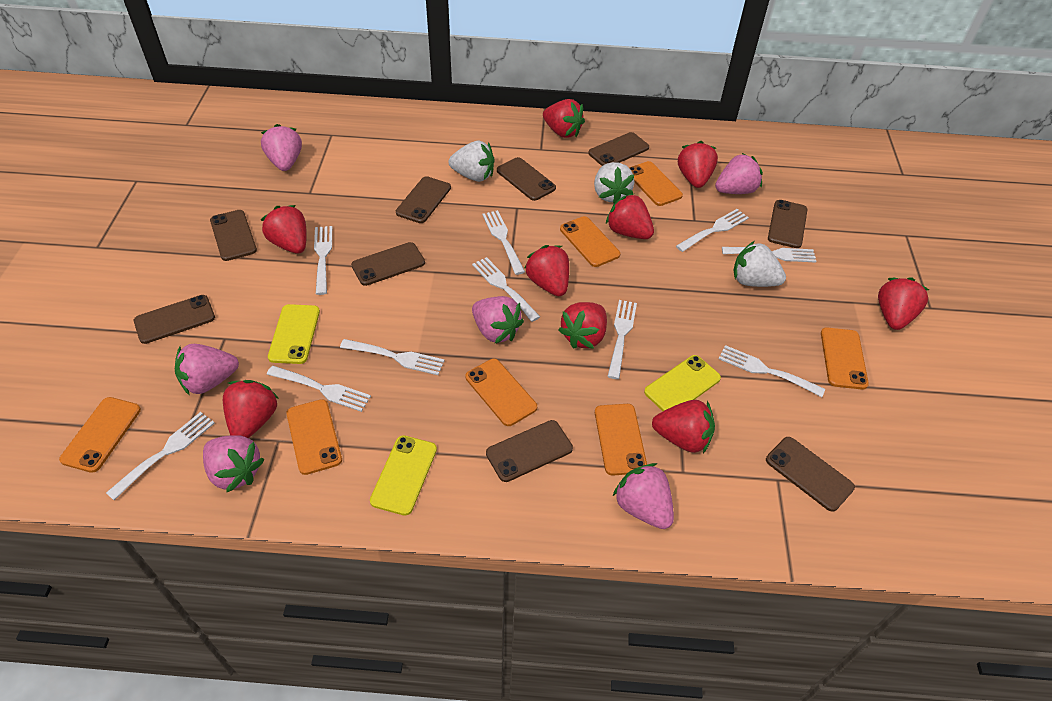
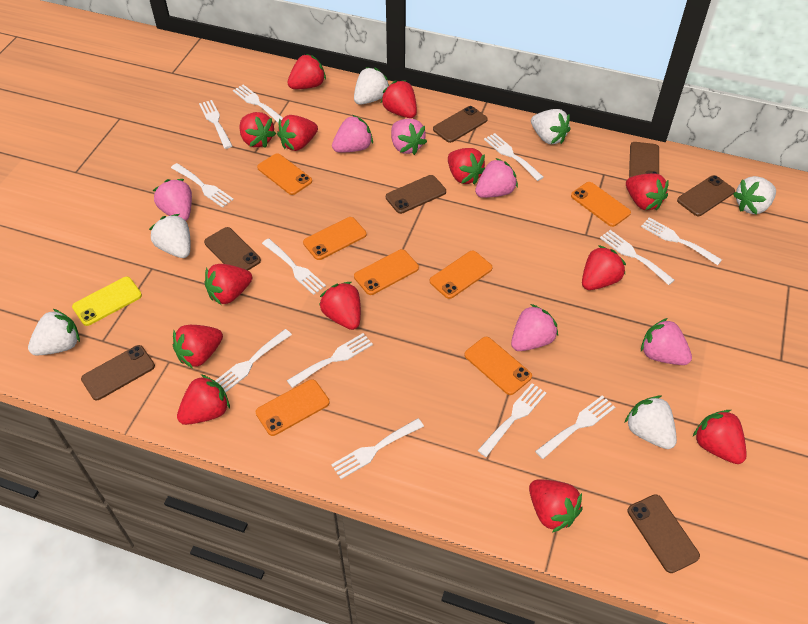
brown phone: [134,295,215,344] [210,210,257,261] [351,242,425,286] [396,176,451,223] [486,420,573,482] [497,157,556,201] [588,132,649,166] [766,437,855,512] [768,200,808,248] = 9 -> [81,345,155,400] [204,227,261,270] [386,175,446,214] [433,106,488,143] [628,494,700,573] [629,142,659,178] [677,175,735,216] = 7
red strawberry: [223,380,279,438] [261,205,307,254] [524,245,569,296] [543,99,585,138] [558,302,607,349] [606,193,654,239] [652,400,715,453] [678,141,718,188] [878,278,929,330] = 9 -> [173,325,223,368] [177,374,230,425] [205,264,252,305] [239,112,276,148] [277,115,318,151] [287,54,326,89] [319,282,361,330] [381,80,417,118] [448,148,485,185] [529,479,583,532] [582,245,626,290] [626,174,669,211] [693,410,747,464] = 13
white fork: [106,412,215,500] [267,366,371,412] [314,226,332,295] [340,339,445,375] [472,257,540,322] [482,210,525,275] [607,300,637,379] [676,209,749,252] [719,345,825,397] [722,247,816,263] = 10 -> [171,163,234,208] [199,100,232,149] [215,329,292,393] [233,84,283,123] [262,239,326,295] [287,333,373,388] [331,418,424,479] [477,383,546,457] [484,133,544,181] [535,395,615,459] [600,230,674,285] [641,217,722,265] = 12
white strawberry: [449,141,494,182] [594,162,635,204] [733,241,786,287] = 3 -> [28,309,80,355] [149,214,191,258] [354,67,389,105] [531,109,571,144] [625,396,677,449] [733,176,776,214] = 6
yellow phone: [268,304,320,364] [370,435,437,516] [644,355,721,411] = 3 -> [72,277,142,326] = 1

